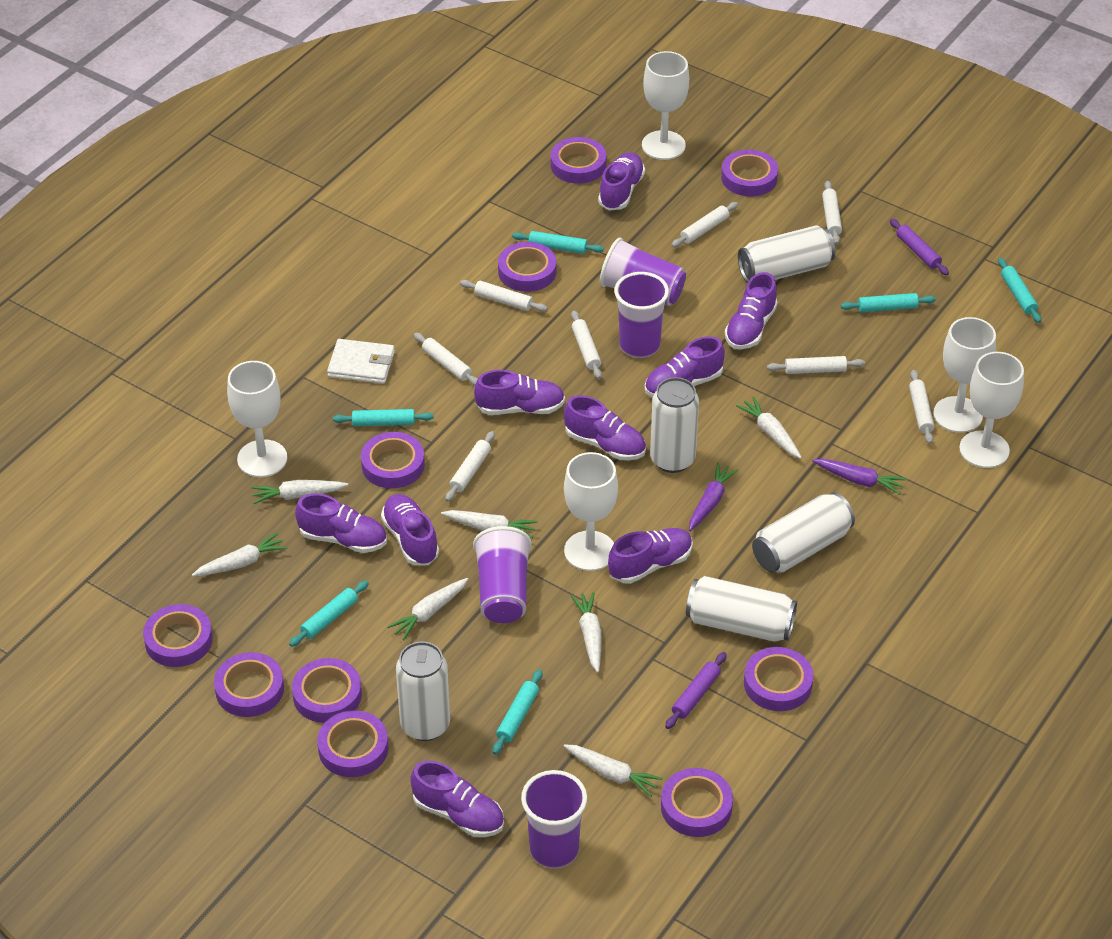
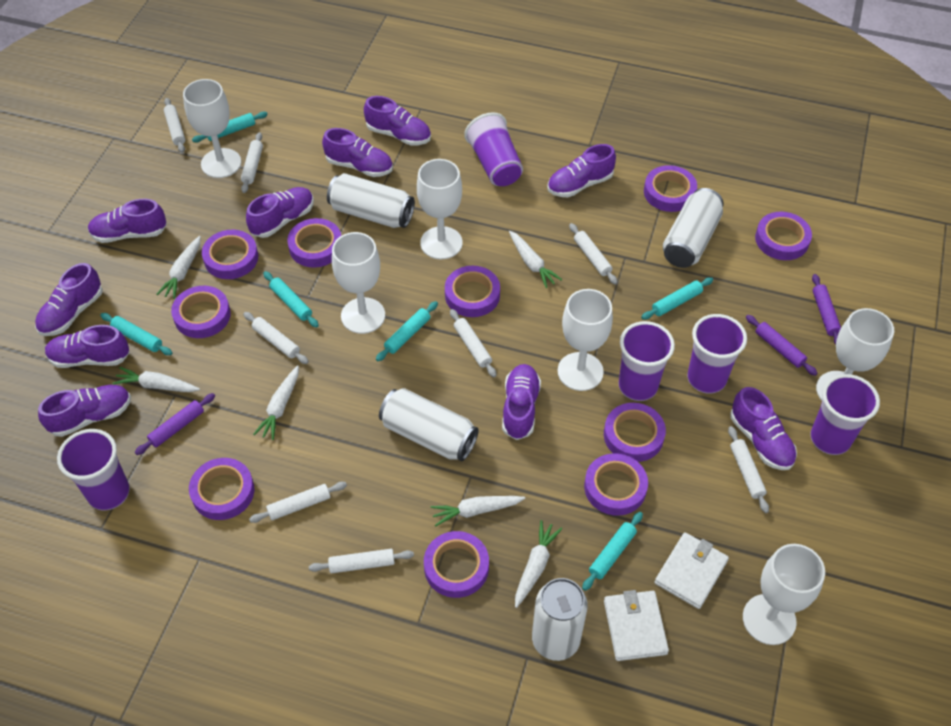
purple carrot: [689,462,739,531] [812,459,906,495] = 2 -> none = 0
purple cup: [473,526,532,623] [521,770,587,868] [600,238,686,306] [614,272,669,358] = 4 -> [57,429,130,511] [464,113,523,186] [618,321,675,401] [687,314,747,394] [810,374,880,455] = 5
purple rolling pin: [665,652,727,729] [890,219,949,275] = 2 -> [135,393,215,455] [746,315,818,376] [812,274,841,345] = 3
purple shoe: [295,493,387,553] [381,494,439,565] [410,760,504,837] [474,370,565,415] [564,395,646,461] [598,152,645,211] [608,528,693,584] [645,336,725,397] [725,272,777,349] = 9 -> [35,263,103,336] [38,385,131,437] [45,325,129,368] [88,199,167,243] [246,187,314,238] [322,128,393,177] [364,96,431,146] [502,364,541,440] [547,144,616,197] [730,387,797,470] = 10
white can: [396,642,450,741] [650,377,699,473] [686,576,797,642] [738,225,835,283] [752,492,855,573] = 5 -> [327,173,415,228] [379,388,479,461] [532,578,588,661] [663,188,724,268] = 4
white carrot: [192,532,287,577] [251,480,348,504] [387,578,468,641] [441,510,538,539] [564,744,663,797] [570,592,601,673] [736,397,802,459] = 7 -> [112,367,200,392] [156,236,201,299] [253,365,299,440] [430,496,525,526] [509,231,562,288] [515,520,562,608] = 6
white goblet: [227,361,287,477] [564,452,618,571] [642,51,689,160] [933,317,996,433] [959,352,1024,468] = 5 -> [183,79,241,178] [332,232,385,334] [417,159,463,259] [558,289,613,391] [743,544,825,645] [816,308,894,400] = 6
white wallet: [327,339,395,384] = 1 -> [604,590,669,661] [655,532,729,609] = 2

